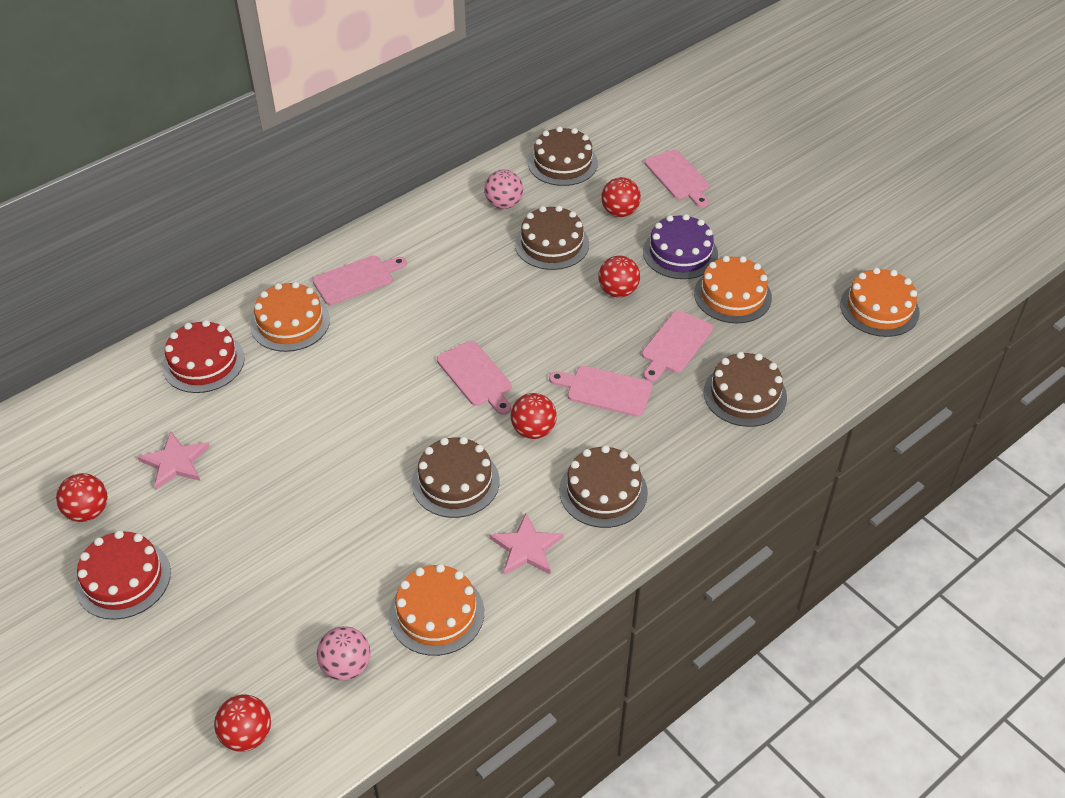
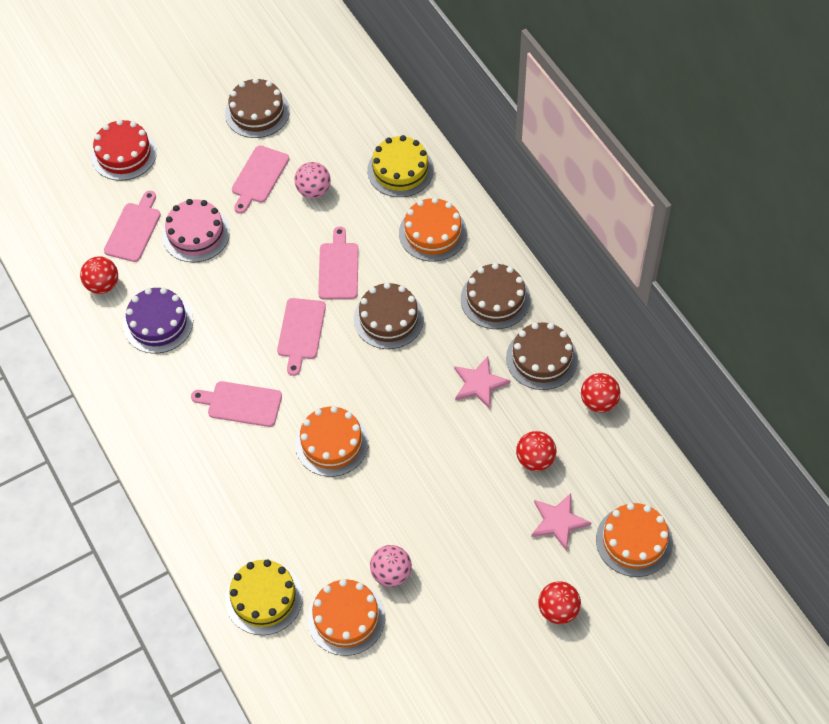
brown cake: [412,437,500,518] [515,205,589,270] [528,126,598,186] [559,445,648,528] [704,352,787,427] = 5 -> [225,78,290,138] [354,282,424,349] [461,263,531,329] [506,322,578,390] = 4
pink cake: none = 0 -> [162,199,230,263] = 1
red ball: [56,473,108,522] [214,695,271,751] [511,393,557,439] [598,256,640,297] [601,177,641,217] = 5 -> [80,256,118,294] [516,431,556,471] [538,581,581,624] [581,373,620,412] = 4
red cake: [75,530,171,620] [162,320,245,393] = 2 -> [91,119,157,181] = 1
yellow cake: none = 0 -> [225,560,303,635] [367,135,434,197] = 2

